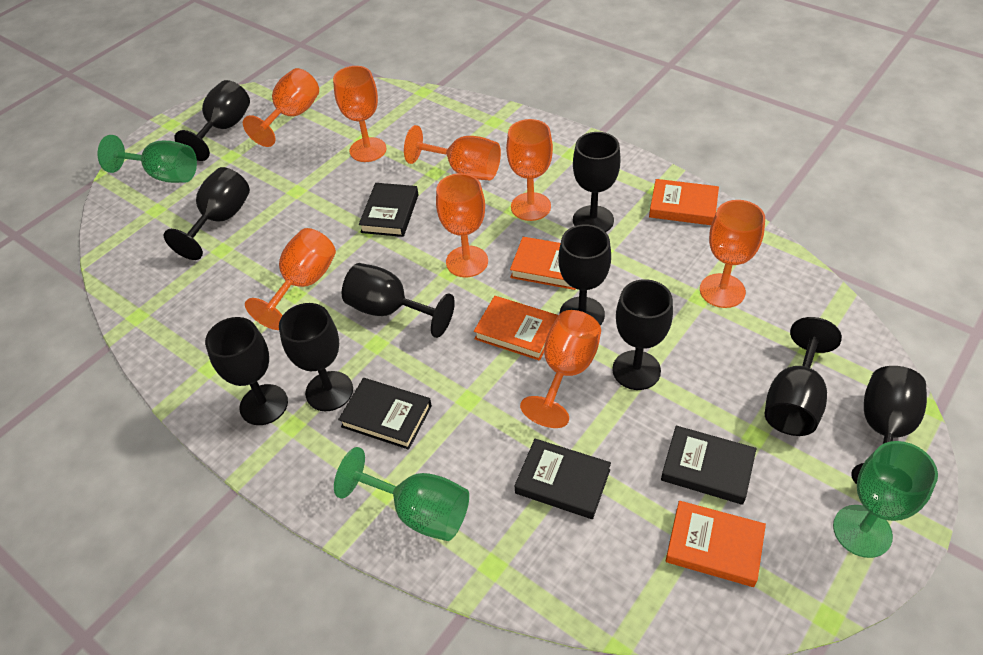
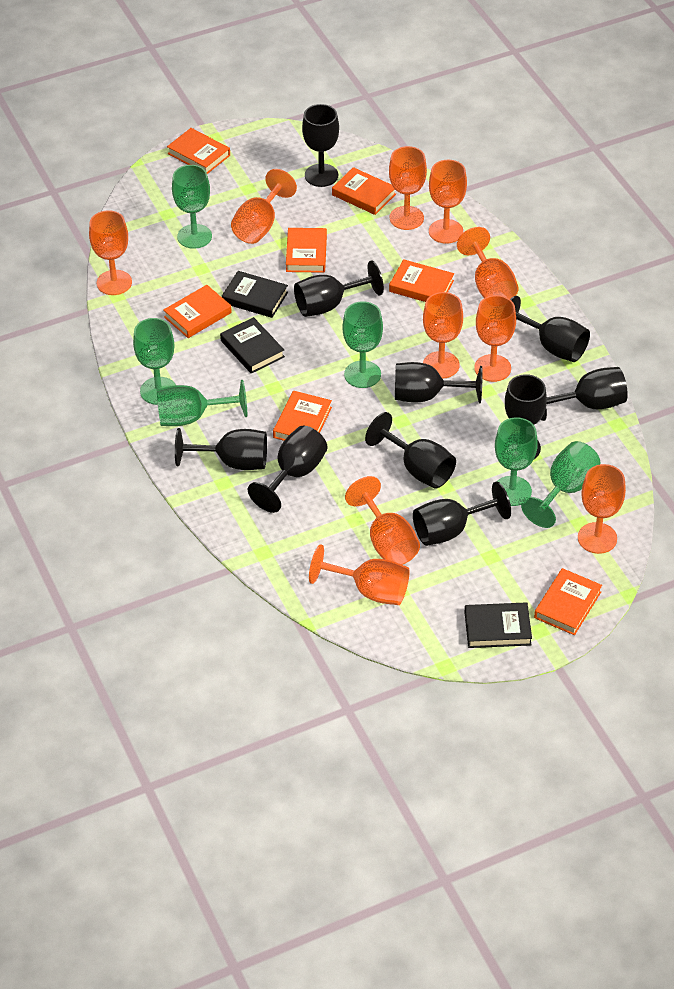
black book: [338,378,432,450] [359,183,419,237] [515,439,611,519] [661,426,756,505] = 4 -> [220,317,285,374] [222,271,288,318] [464,602,532,648] = 3
green goblet: [98,135,197,183] [334,447,469,541] [833,441,938,558] = 3 -> [133,318,176,405] [157,380,247,426] [172,165,212,249] [342,301,383,388] [495,417,538,506] [521,441,600,528] = 6
orange book: [474,296,558,361] [510,237,576,290] [649,179,719,225] [666,501,766,587] = 4 -> [164,285,232,338] [167,128,230,174] [273,391,332,441] [286,228,327,273] [332,167,396,215] [389,259,454,302] [534,568,602,635] = 7
orange goblet: [243,68,319,147] [245,228,336,330] [333,66,387,162] [404,125,501,180] [436,173,488,277] [506,119,553,221] [520,310,601,428] [700,200,765,308] = 8 -> [89,210,132,295] [231,169,297,244] [309,544,410,605] [345,476,420,565] [389,146,427,230] [423,292,463,379] [429,160,467,244] [457,227,519,299] [474,295,516,382] [578,464,626,554] = 10

